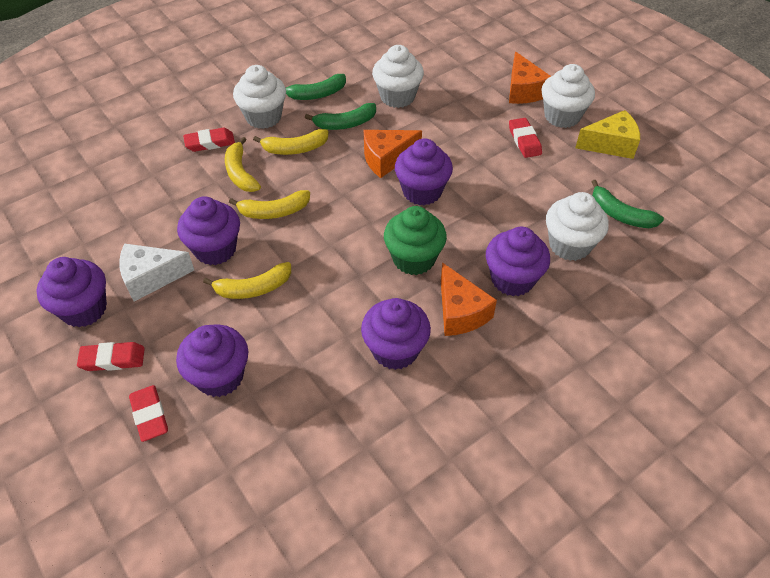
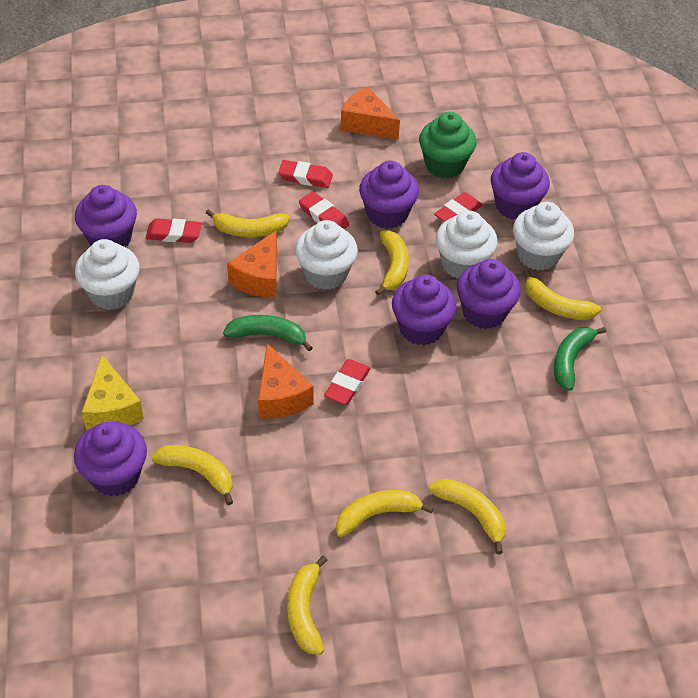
green banana: [286,74,346,100] [305,103,376,130] [591,180,664,228] = 3 -> [223,315,313,351] [554,327,606,391] = 2
red eraser: [77,342,145,371] [129,385,168,442] [183,128,235,152] [509,118,542,158] = 4 -> [146,218,202,243] [278,160,333,188] [299,192,349,229] [324,359,371,405] [434,192,483,222] = 5
white cheese: [119,243,194,302] = 1 -> none = 0
yellow banana: [203,262,291,299] [225,137,261,192] [229,190,310,219] [253,129,329,155] = 4 -> [151,445,233,505] [206,209,290,237] [287,555,327,655] [336,490,433,537] [375,230,409,296] [429,479,505,554] [523,270,601,320] = 7

